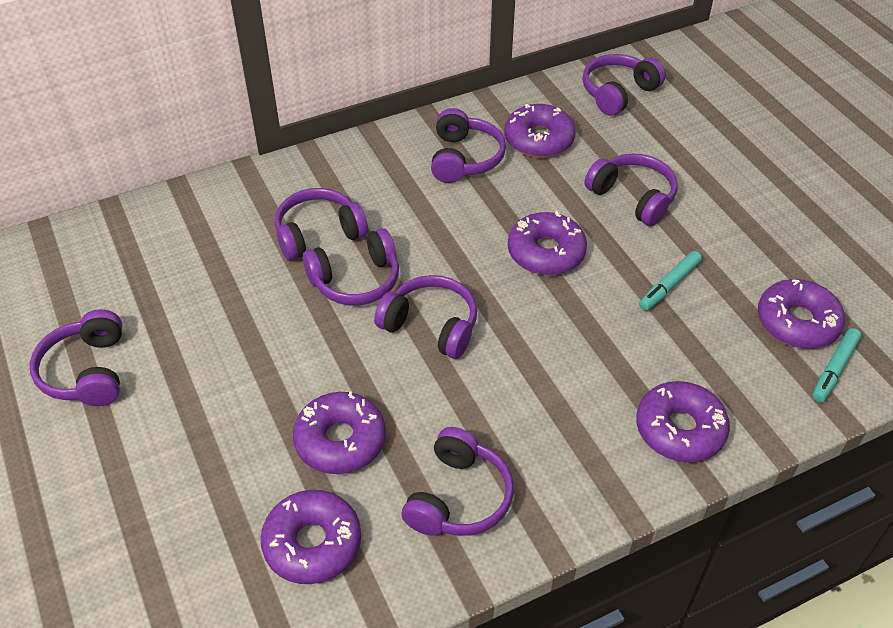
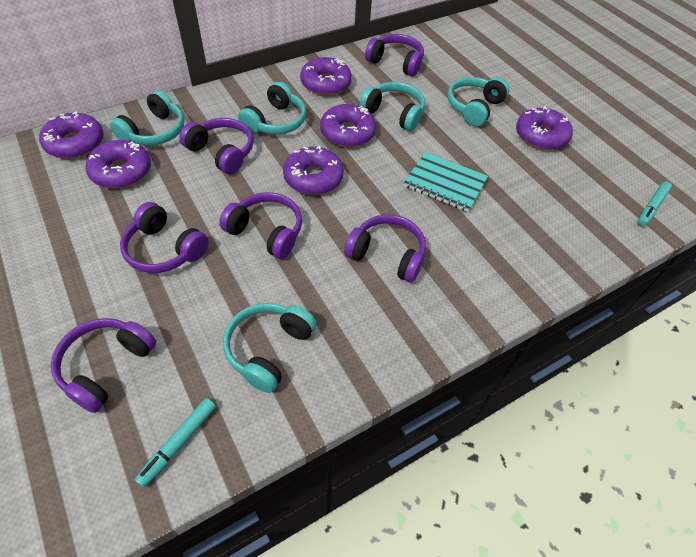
purple headphones: [29,309,122,406] [275,188,368,261] [303,228,399,306] [374,275,477,359] [402,427,514,536] [431,108,506,183] [583,54,666,116] [584,153,678,226] = 8 -> [51,318,156,413] [120,202,209,273] [180,118,253,174] [219,192,302,259] [344,214,426,283] [365,34,424,76] = 6
turquoise headphones: none = 0 -> [110,90,185,145] [223,303,317,393] [238,82,306,135] [360,82,425,131] [447,77,509,126] = 5
turquoise notebook: none = 0 -> [404,152,488,212] = 1

